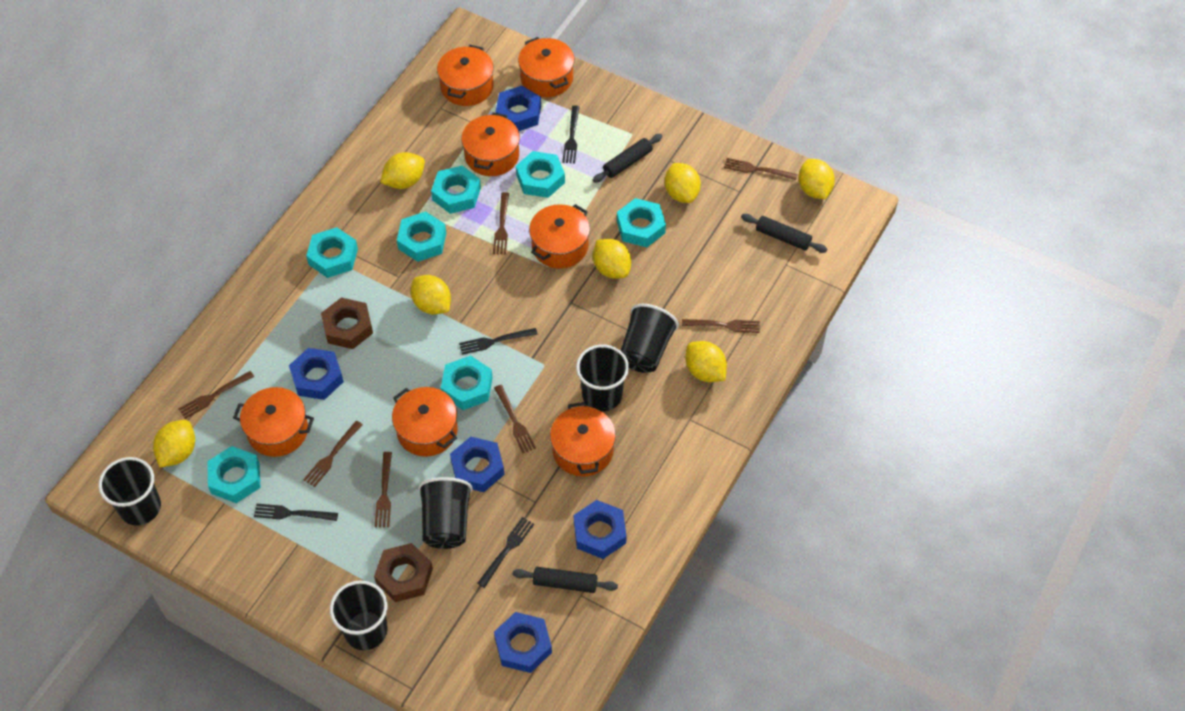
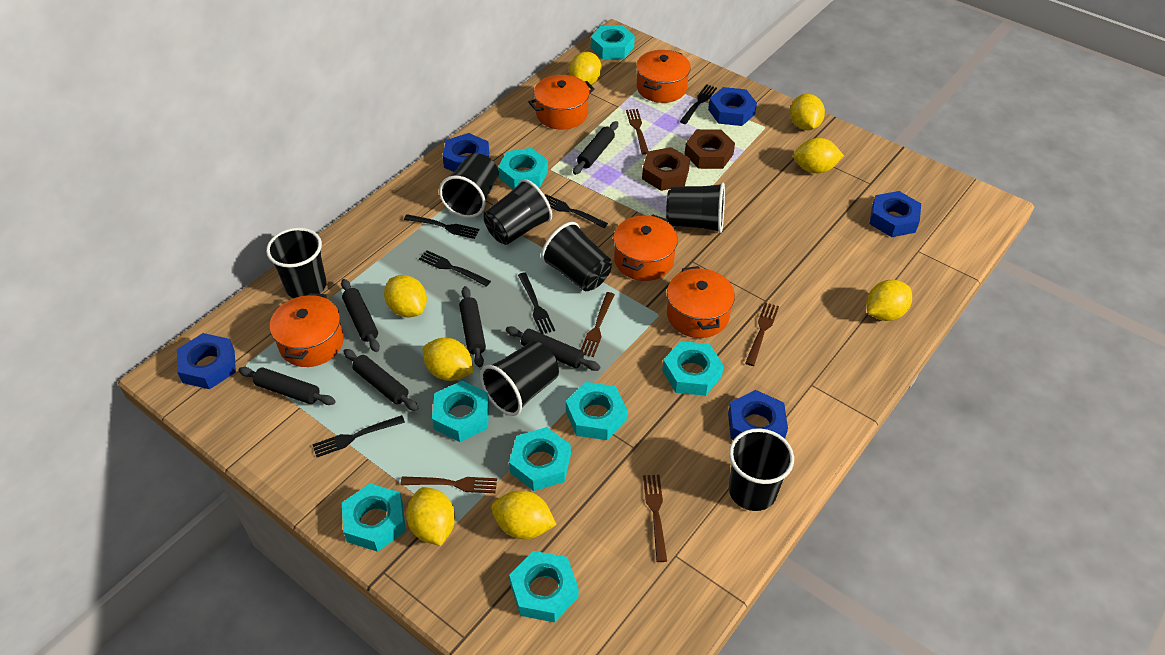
black cup: [98,457,161,525] [330,580,388,650] [418,477,473,549] [576,345,629,411] [620,304,679,373] = 5 -> [266,228,326,298] [439,153,499,218] [480,341,559,416] [484,179,552,245] [541,222,612,291] [666,183,725,233] [729,428,794,511] = 7
black fork: [254,504,338,521] [459,328,538,355] [477,517,534,588] [562,106,580,163] = 4 -> [312,415,405,457] [404,214,479,239] [419,250,491,287] [518,272,555,334] [545,194,608,228] [680,84,717,124] = 6
black rolling pin: [513,567,618,593] [593,134,662,183] [741,214,827,253] = 3 -> [238,367,336,405] [341,279,380,352] [343,349,419,411] [459,286,486,367] [506,326,600,371] [573,121,618,175] = 6
brown fork: [178,371,254,419] [303,421,363,487] [375,452,392,527] [493,192,509,254] [494,385,536,453] [682,319,760,333] [724,158,798,180] = 7 -> [400,476,497,493] [581,292,615,357] [626,109,648,155] [643,475,667,562] [745,302,779,366] = 5
orange pot: [233,387,314,457] [392,387,458,457] [437,45,494,106] [461,113,520,176] [518,37,575,97] [529,204,590,269] [550,402,616,476] = 7 -> [270,293,344,367] [528,75,595,130] [613,215,678,281] [636,50,691,103] [667,266,735,338] = 5
turquoise nut: [207,446,260,503] [306,227,358,278] [397,211,446,262] [431,166,481,214] [441,355,493,410] [516,151,565,198] [617,198,666,247] = 7 -> [342,483,406,552] [432,381,489,442] [498,148,548,189] [509,427,571,491] [509,551,579,622] [566,382,627,440] [591,25,635,59] [662,341,724,396] = 8
yellow lemon: [153,420,195,467] [380,152,425,189] [411,275,451,315] [593,239,631,279] [665,163,701,203] [686,341,727,382] [798,159,835,199] = 7 -> [384,275,427,317] [406,487,455,546] [423,338,474,381] [491,490,557,539] [569,52,601,85] [790,94,825,130] [793,138,844,173] [867,280,912,321] = 8

